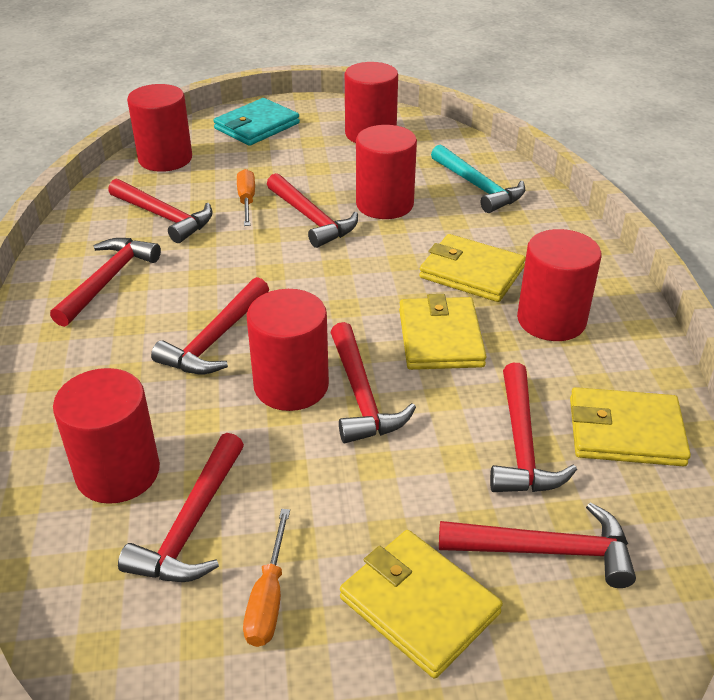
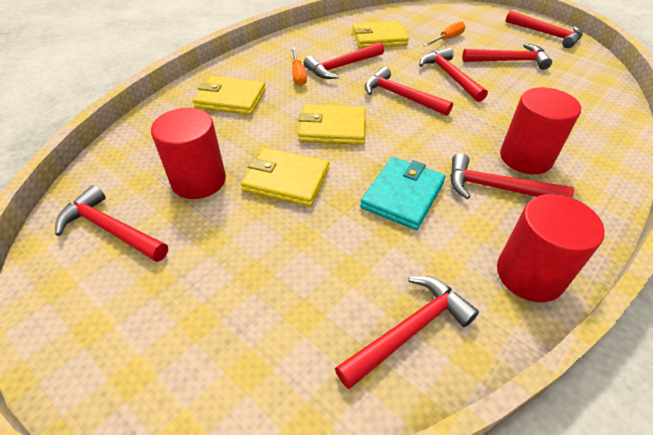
red cylinder: [53,368,160,504] [127,84,192,172] [247,289,329,411] [345,62,398,143] [356,125,417,219] [517,229,601,341] = 6 -> [151,108,226,199] [497,194,605,302] [500,87,581,174] = 3
turquoise hammer: [431,144,525,213] = 1 -> none = 0

